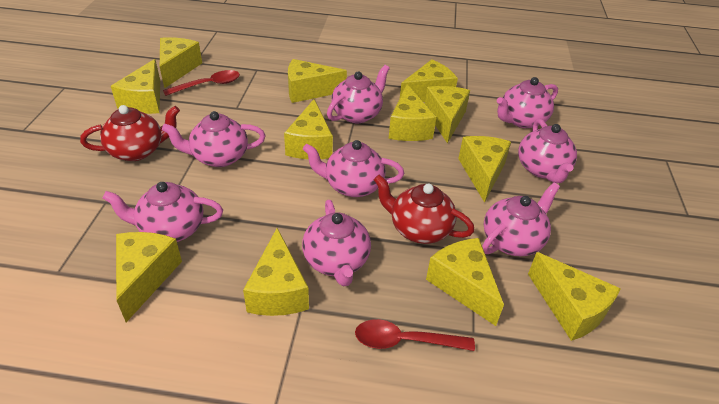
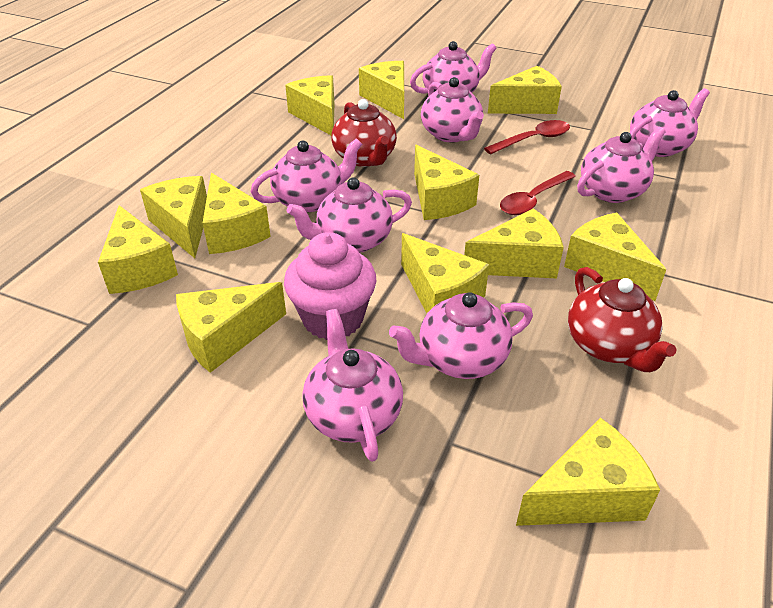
pink cupcake: none = 0 -> [284,232,377,340] = 1

